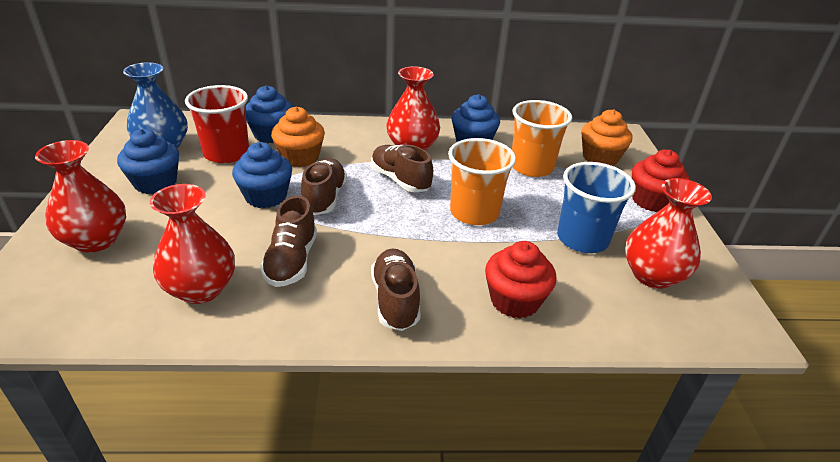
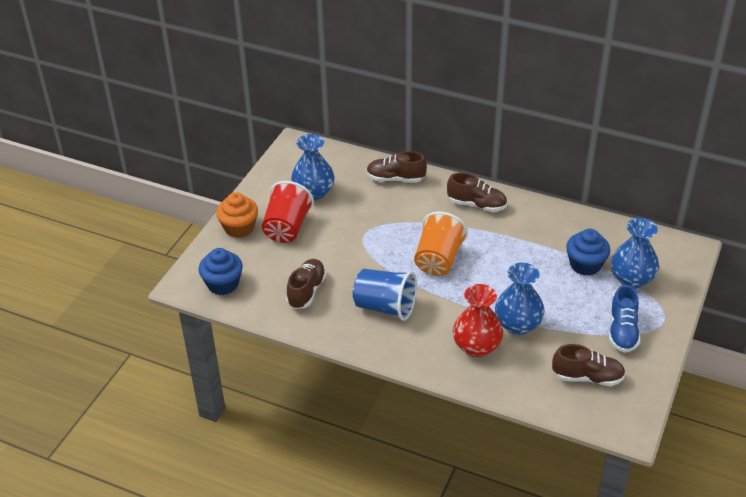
blue cupcake: [117,129,179,194] [232,142,292,208] [246,85,293,143] [452,94,500,142] = 4 -> [199,248,243,295] [566,229,610,276] = 2
blue shoe: none = 0 -> [609,285,640,352] = 1
blue vase: [123,62,188,149] = 1 -> [291,134,334,201] [495,263,545,335] [611,218,659,289] = 3
orange cup: [448,138,516,225] [512,100,572,177] = 2 -> [414,212,468,276] = 1
orange cupcake: [271,107,325,167] [581,109,632,166] = 2 -> [216,192,258,238] = 1
red cupcake: [485,241,557,318] [632,149,690,212] = 2 -> none = 0
red vase: [35,140,126,253] [150,184,235,304] [386,66,440,151] [625,178,712,289] = 4 -> [453,284,503,357] = 1

